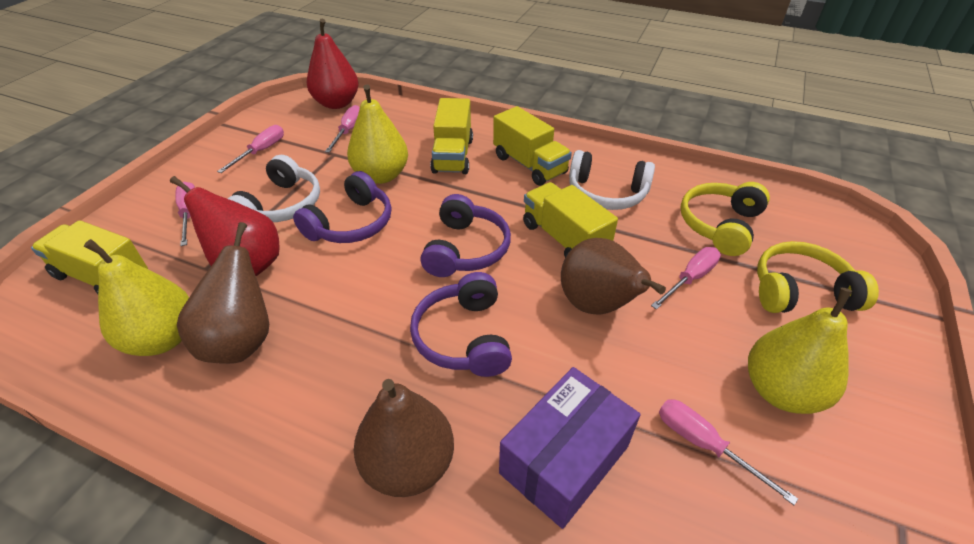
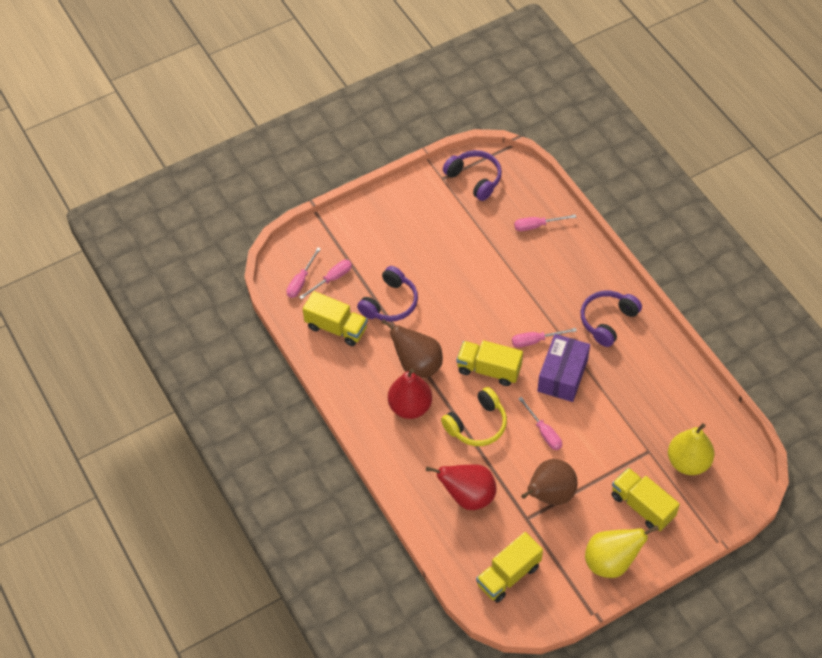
brown pear: [177,222,269,364] [354,379,454,497] [561,238,666,315] = 3 -> [381,319,443,378] [521,459,578,505] = 2
white headphones: [228,155,320,222] [569,150,655,210] = 2 -> none = 0
yellow headphones: [680,182,770,256] [757,241,879,313] = 2 -> [441,387,507,446] = 1
yellow pear: [84,239,189,356] [347,84,408,184] [748,288,852,414] = 3 -> [585,525,659,578] [668,423,714,475] = 2

